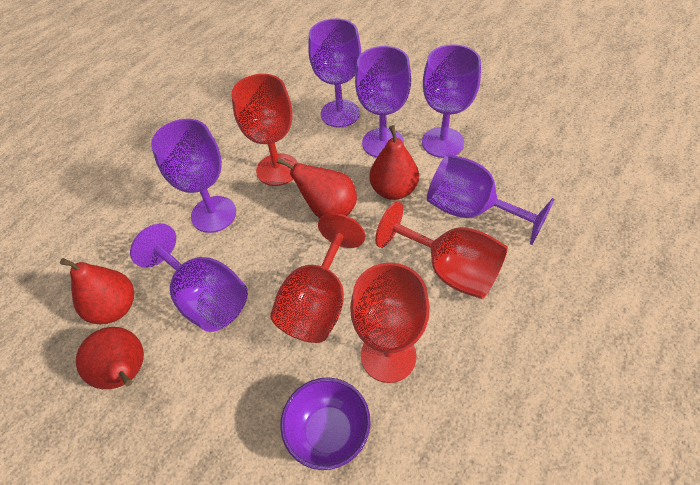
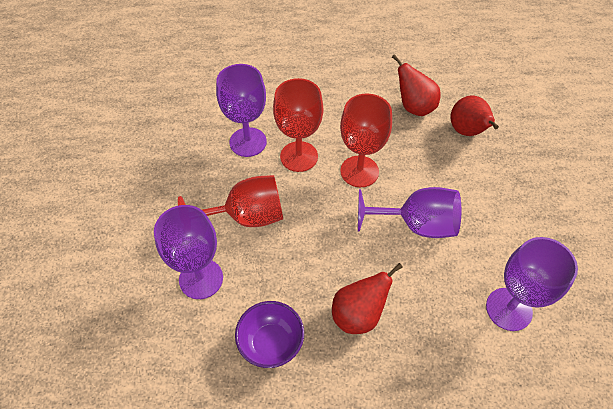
purple goblet: [130,223,248,332] [151,119,236,233] [308,18,361,128] [355,46,411,158] [422,44,481,158] [427,154,554,245] = 6 -> [154,205,223,299] [216,64,267,157] [358,187,461,238] [486,237,578,331] = 4
red goblet: [231,74,298,186] [270,213,365,343] [350,263,430,383] [375,201,508,299] = 4 -> [178,175,283,227] [273,78,323,172] [340,93,392,187] = 3
red pear: [60,258,134,324] [76,327,144,389] [277,158,357,218] [369,125,419,200] = 4 -> [332,263,403,334] [392,54,441,116] [450,95,499,136] = 3

